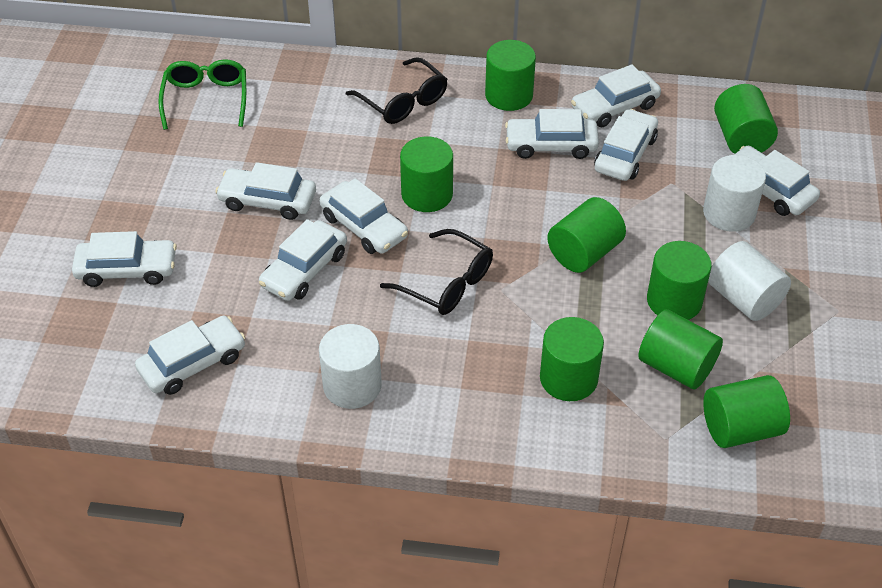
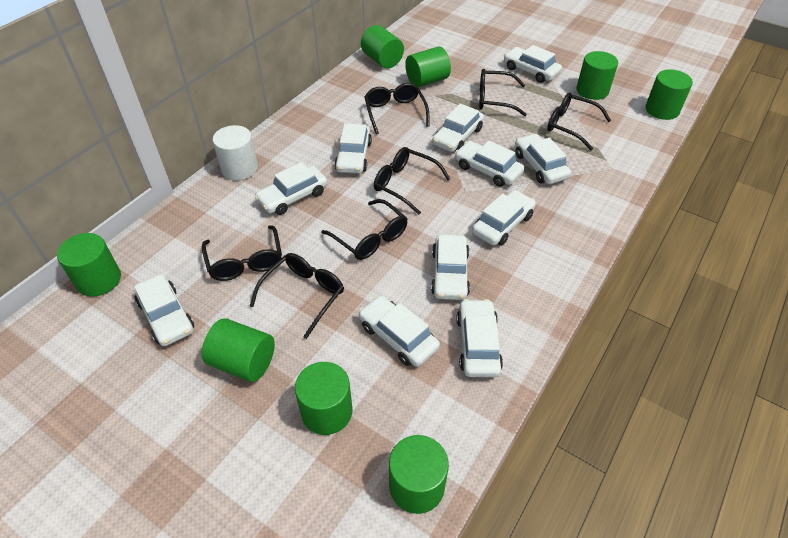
black glasses: [346,57,448,124] [380,229,493,315] = 2 -> [202,225,282,281] [250,253,344,339] [321,199,408,260] [365,83,429,134] [374,147,450,215] [479,69,527,116] [547,92,611,151] = 7
green glasses: [158,59,246,130] = 1 -> none = 0
white car: [72,231,177,287] [135,316,246,395] [215,162,316,220] [259,219,347,301] [319,178,408,254] [505,109,599,159] [571,64,661,127] [594,109,658,181] [734,146,820,216] = 9 -> [134,274,194,346] [254,162,327,215] [335,124,372,174] [359,295,440,367] [431,234,470,300] [432,104,484,152] [455,141,524,187] [456,299,503,377] [472,190,536,246] [504,45,562,83] [515,134,571,184] = 11
white cylinder: [319,324,382,409] [703,155,766,232] [708,241,791,321] = 3 -> [212,125,258,180] = 1

